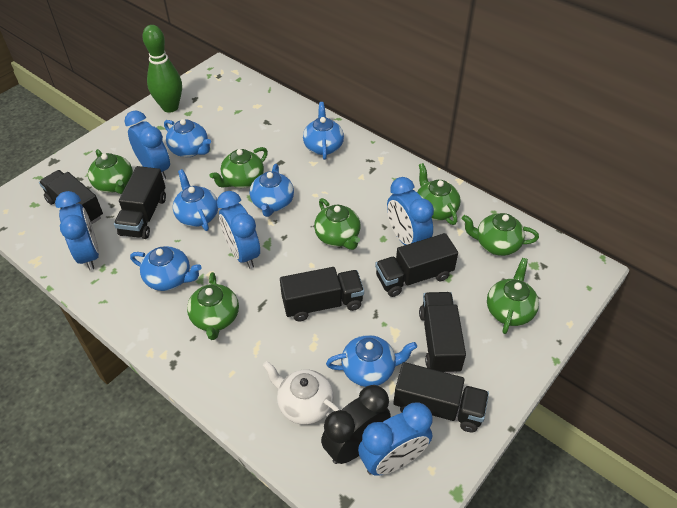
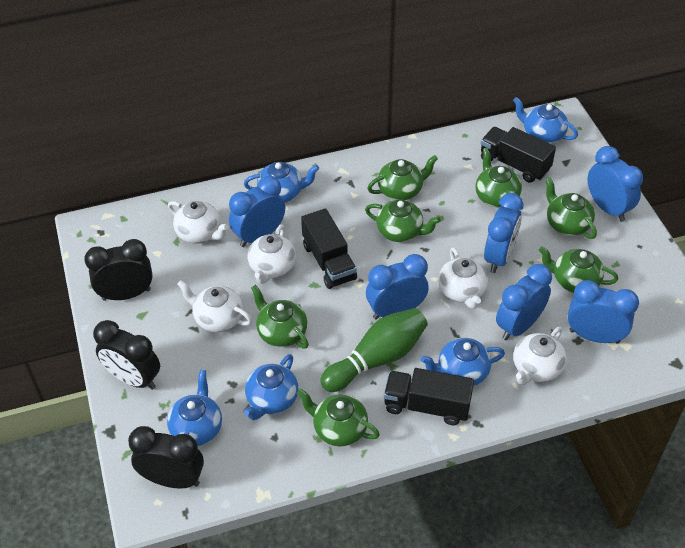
black clock: [321,385,391,464] = 1 -> [84,239,153,301] [93,320,160,390] [128,426,204,489] = 3
black truck: [39,170,103,224] [114,166,166,239] [280,267,364,322] [375,233,458,297] [393,362,489,432] [419,292,466,374] = 6 -> [301,208,357,289] [384,368,474,425] [481,127,556,183] = 3
blue clock: [55,191,99,270] [124,110,170,180] [217,191,260,269] [358,402,433,476] [387,177,434,245] = 5 -> [229,176,285,247] [366,254,429,320] [484,193,523,273] [496,264,552,340] [568,280,639,344] [588,146,643,222] = 6
blue teapot: [130,246,202,291] [164,119,211,157] [173,169,218,231] [250,164,294,217] [303,102,344,160] [326,335,417,387] = 6 -> [167,370,222,446] [244,162,319,203] [244,354,298,420] [421,338,505,386] [513,97,578,144] = 5
white teapot: [263,361,340,425] = 1 -> [168,201,229,244] [177,280,252,332] [248,224,296,284] [438,247,488,309] [513,327,567,385] = 5

